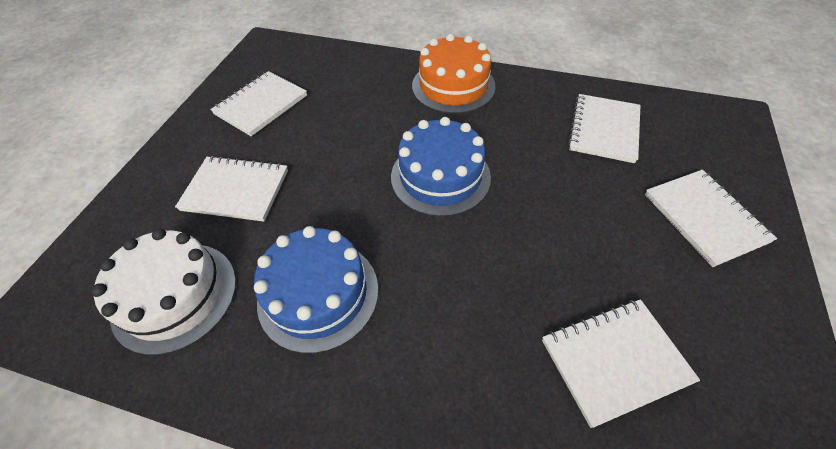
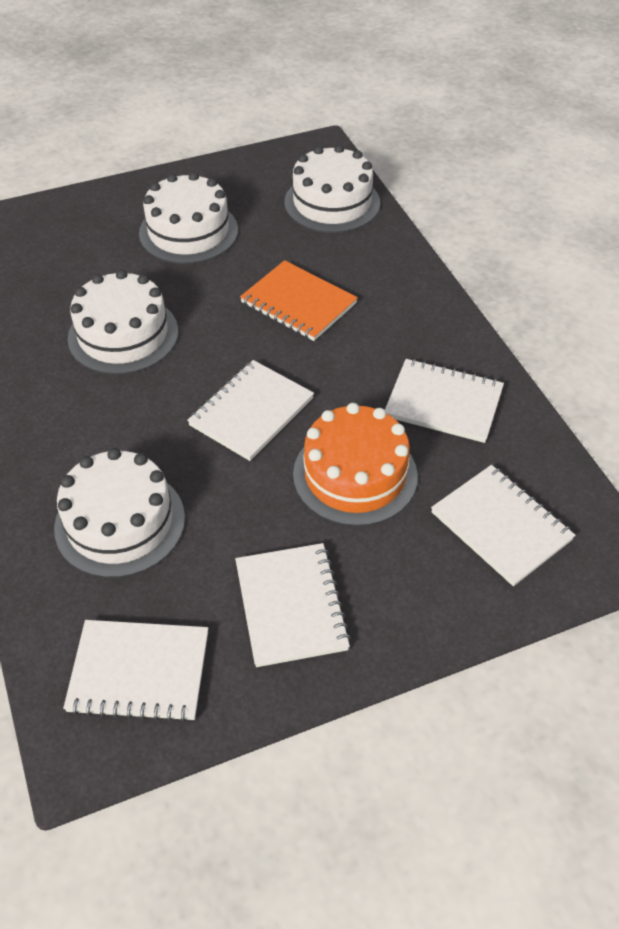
blue cake: [254,226,378,353] [391,117,491,217] = 2 -> none = 0
orange notebook: none = 0 -> [240,260,358,341] = 1
white cake: [91,228,236,355] = 1 -> [54,448,185,578] [68,269,178,375] [139,172,238,264] [284,145,380,233] = 4

